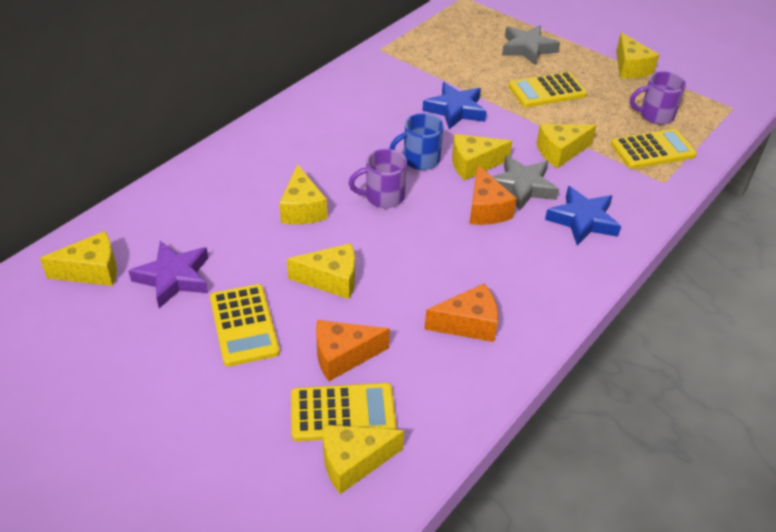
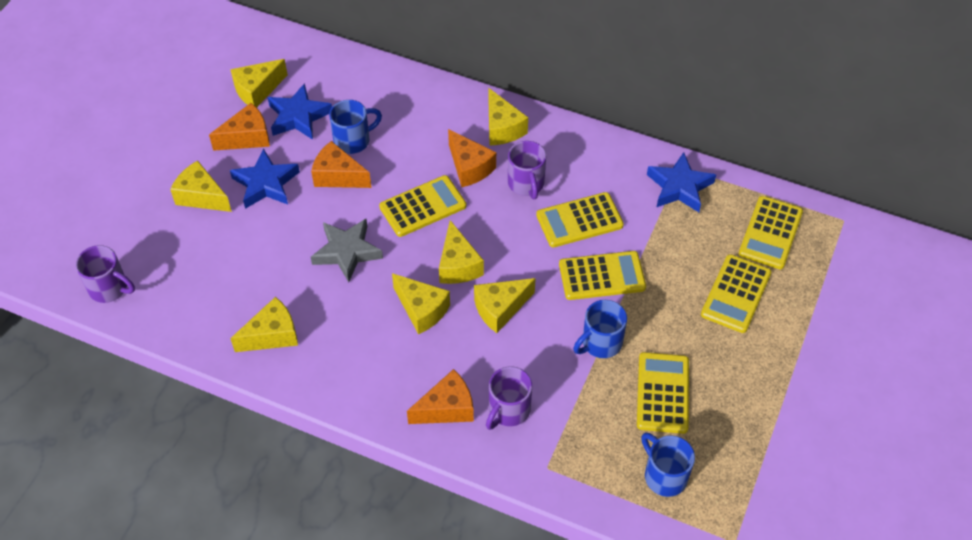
blue mug: [389,113,444,170] = 1 -> [329,100,382,154] [573,300,627,358] [641,432,695,497] = 3
blue star: [422,82,487,129] [545,186,621,245] = 2 -> [230,148,300,209] [268,83,332,140] [647,152,716,212] = 3
grey star: [492,155,559,211] [502,25,560,66] = 2 -> [311,219,383,282] = 1
orange cheese: [316,320,390,381] [424,284,498,342] [469,165,517,225] = 3 -> [209,103,270,151] [311,141,371,188] [407,369,474,424] [448,129,496,187] = 4
purple mug: [349,149,407,208] [630,71,686,124] = 2 -> [75,245,135,303] [486,366,532,430] [508,141,546,199] = 3
purple star: [128,241,208,308] = 1 -> none = 0
yellow calculator: [210,284,280,366] [291,383,397,441] [508,72,587,107] [611,129,697,169] = 4 -> [379,175,466,237] [536,192,624,248] [559,251,646,300] [637,352,689,434] [701,254,771,333] [739,196,803,269] = 6

